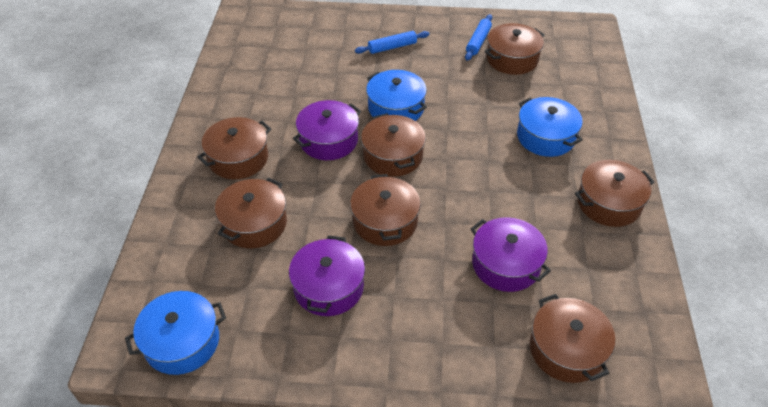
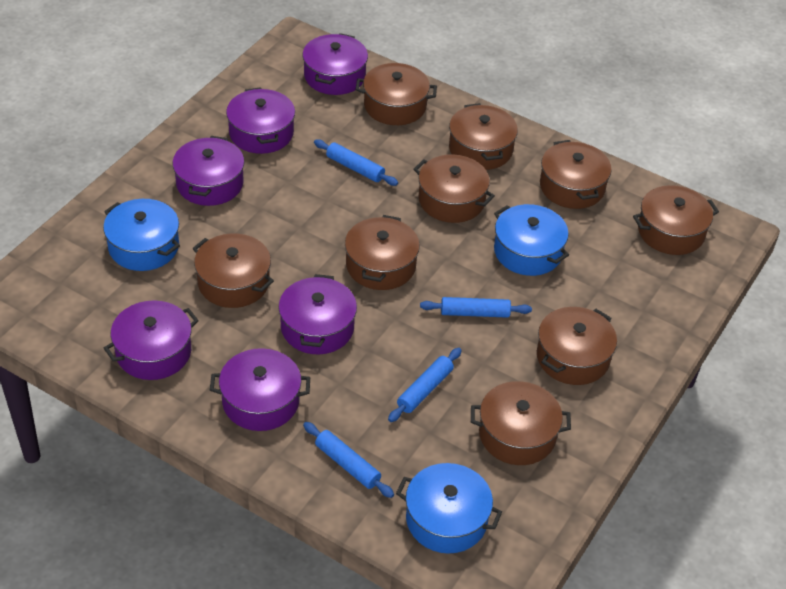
blue rolling pin: [355,31,429,54] [465,14,492,61] = 2 -> [303,422,394,498] [314,139,398,186] [388,348,462,422] [420,297,532,318] = 4
brown pot: [197,117,271,179] [215,178,287,248] [350,174,421,246] [361,113,426,177] [485,23,545,75] [530,294,615,383] [575,160,654,227] = 7 -> [192,233,274,308] [345,215,420,290] [355,63,437,125] [414,154,495,223] [449,103,518,170] [471,381,571,465] [537,307,617,385] [540,140,612,209] [633,185,719,255] = 9
purple pot: [289,235,365,316] [293,100,361,160] [471,217,551,292] = 3 -> [104,300,199,380] [173,136,244,206] [210,348,310,431] [226,87,295,154] [278,274,357,355] [303,33,368,95] = 6

